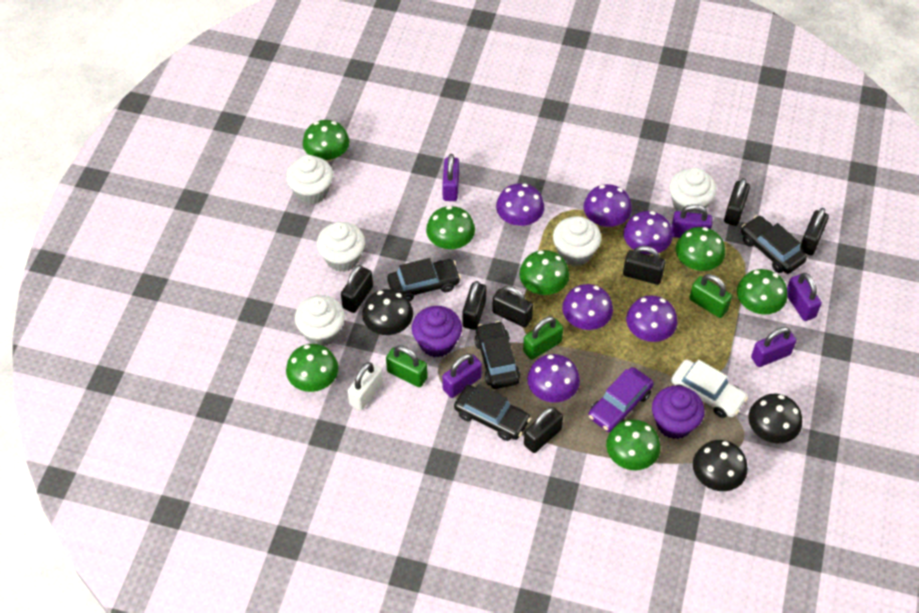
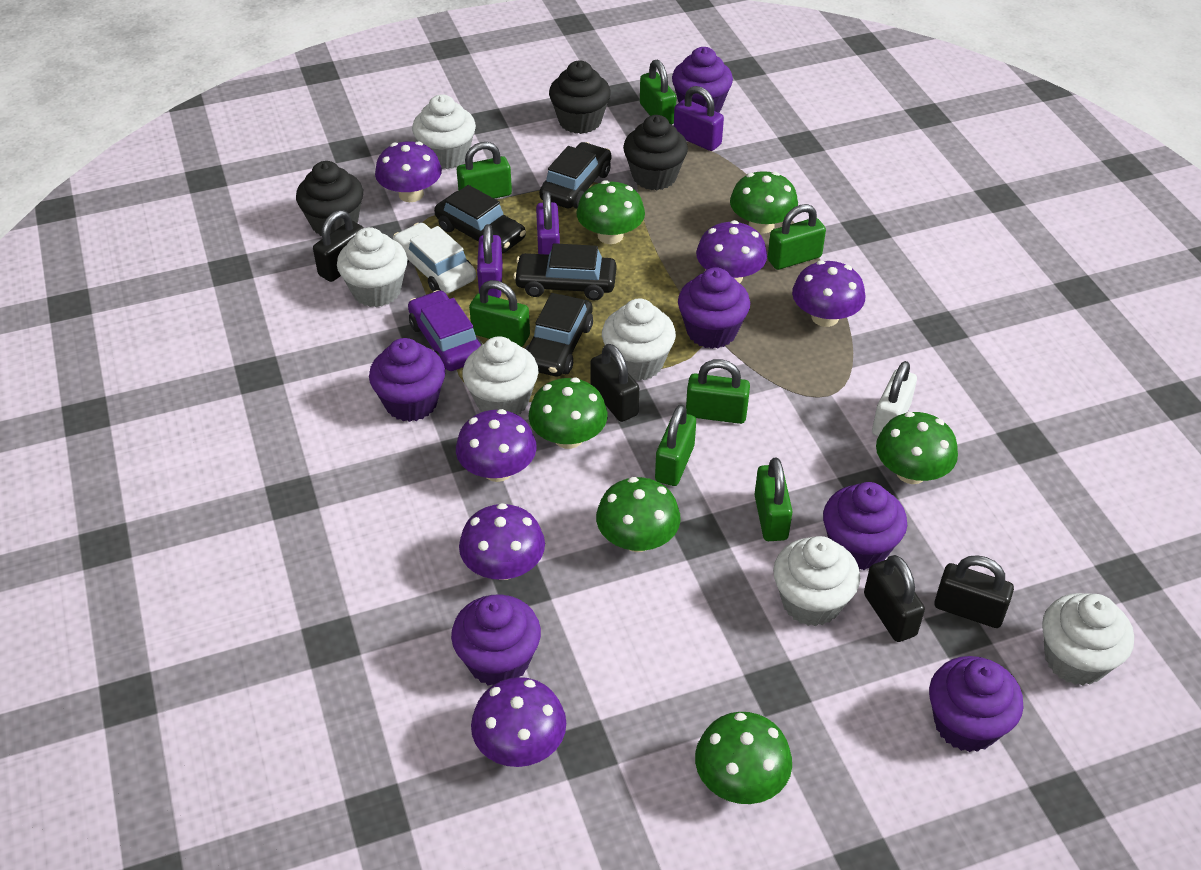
black cupcake: none = 0 -> [296,161,363,236] [549,61,611,134] [623,115,688,190] = 3
black mushroom: [362,289,413,335] [693,440,748,491] [748,394,802,443] = 3 -> none = 0
black padlock: [341,265,373,313] [462,281,486,330] [492,286,533,327] [524,407,563,453] [623,246,665,285] [724,178,750,226] [800,208,829,256] = 7 -> [313,210,364,282] [590,344,639,422] [864,555,925,642] [934,555,1014,628] = 4
green mushroom: [286,344,338,392] [303,120,349,162] [426,206,475,249] [519,250,569,295] [606,419,661,470] [676,227,725,271] [737,269,787,314] = 7 -> [529,378,608,449] [576,180,645,244] [596,477,681,552] [695,712,792,804] [730,171,798,234] [876,412,958,484] = 6
green padlock: [386,346,428,387] [523,316,563,360] [689,274,732,318] = 3 -> [457,142,512,199] [469,280,530,347] [640,60,677,124] [655,404,696,486] [686,359,750,424] [754,457,793,541] [768,204,826,270] = 7
purple cupcake: [412,306,462,357] [652,386,705,439] = 2 -> [369,338,445,422] [451,595,541,686] [672,47,733,113] [678,267,750,349] [823,482,907,570] [929,656,1024,752] = 6
purple padlock: [442,154,459,201] [442,354,482,398] [671,204,712,238] [751,327,796,367] [787,273,822,321] = 5 -> [477,224,503,298] [536,191,560,255] [674,86,724,151] = 3
white cupcake: [286,155,333,204] [295,295,345,346] [317,222,365,272] [553,216,601,266] [669,167,717,214] = 5 -> [337,227,408,307] [412,94,476,169] [462,336,538,415] [602,299,676,381] [773,536,860,626] [1042,593,1134,685] = 6

